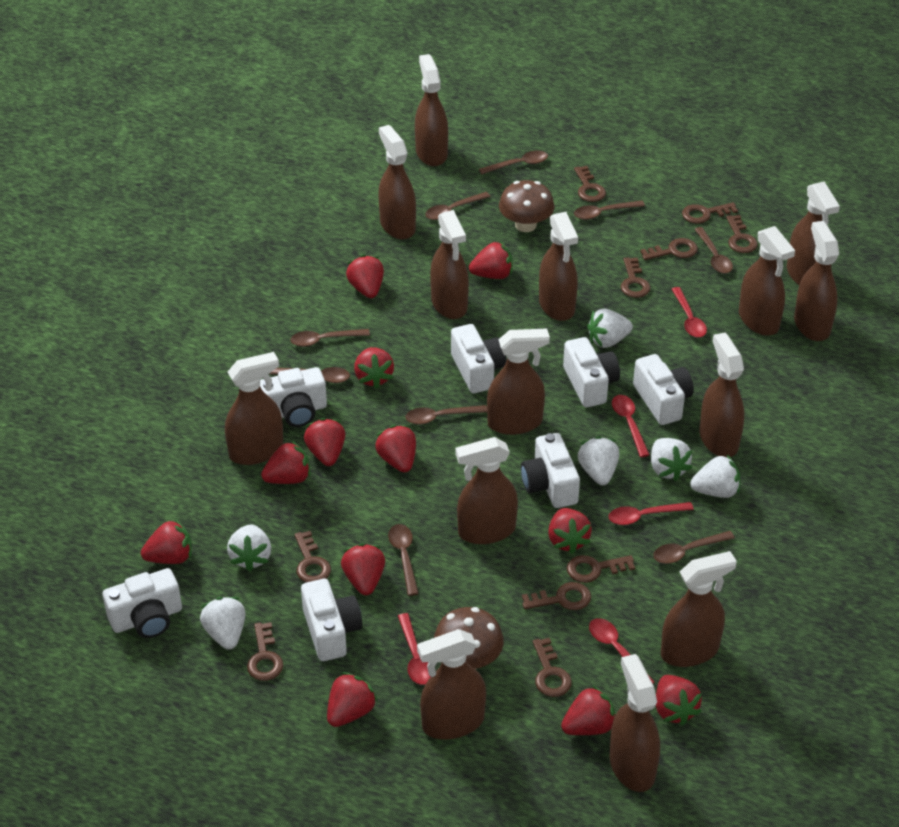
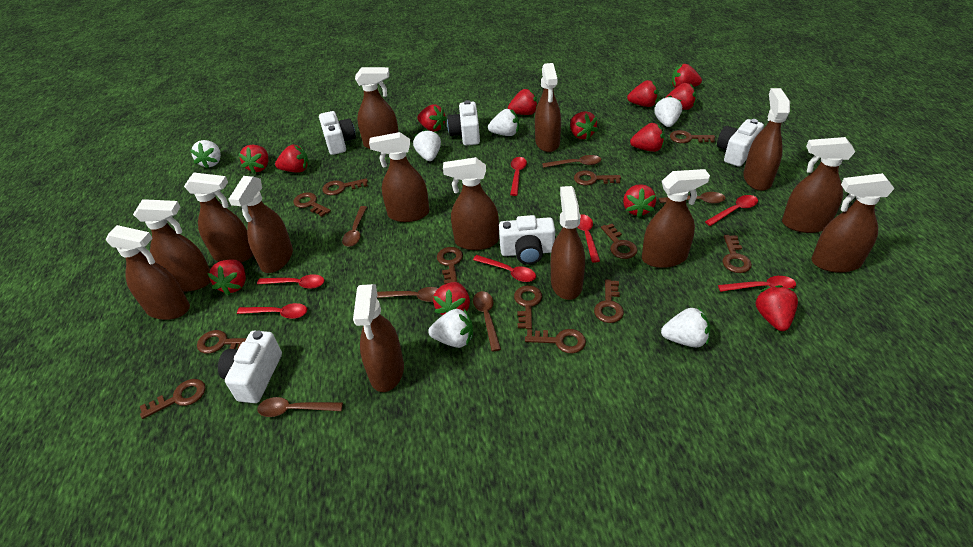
brown key: [247,622,283,681] [294,531,331,583] [522,582,591,610] [533,638,572,697] [567,555,635,583] [574,166,606,202] [621,257,651,298] [640,238,698,260] [682,202,738,224] [726,215,758,253] = 10 -> [140,379,206,419] [197,330,247,354] [293,192,331,217] [322,178,368,195] [437,247,463,284] [514,285,542,329] [525,329,586,353] [574,171,621,185] [594,279,624,323] [601,224,637,259] [670,130,715,143] [723,235,752,273] = 12
brown mushroom: [434,607,504,669] [499,180,554,232] = 2 -> none = 0
brown spoon: [269,367,350,383] [290,329,370,347] [388,524,419,596] [406,405,487,425] [425,192,491,220] [479,151,548,174] [574,201,645,220] [653,531,735,564] [694,227,733,274] = 9 -> [257,397,343,417] [342,206,367,247] [377,287,438,302] [473,291,501,352] [542,155,601,168] [659,192,725,204] = 6
red spoon: [398,613,431,685] [589,618,654,684] [609,502,694,525] [612,395,650,457] [672,287,707,337] = 5 -> [237,303,307,319] [257,274,324,289] [473,255,536,282] [510,157,527,196] [578,214,600,263] [705,195,758,226] [718,276,796,292] = 7
red strawberry: [141,519,192,564] [261,441,311,484] [304,418,345,466] [327,672,378,727] [341,543,385,595] [346,255,384,298] [354,347,394,389] [375,425,416,473] [469,241,513,279] [548,508,592,554] [561,685,615,735] [656,675,702,726] = 12 -> [207,259,246,295] [239,144,268,174] [275,145,309,173] [417,105,447,132] [433,282,470,316] [508,89,538,115] [570,111,598,140] [623,184,656,218] [627,80,659,107] [630,123,665,152] [665,83,697,110] [671,64,702,88] [755,285,798,331] = 13
white camera: [102,568,182,638] [260,367,327,427] [301,579,362,661] [451,324,506,393] [521,433,580,508] [563,337,620,407] [633,354,694,425] = 7 -> [218,331,282,403] [319,111,356,155] [447,100,480,145] [499,215,555,265] [717,119,764,167] = 5

